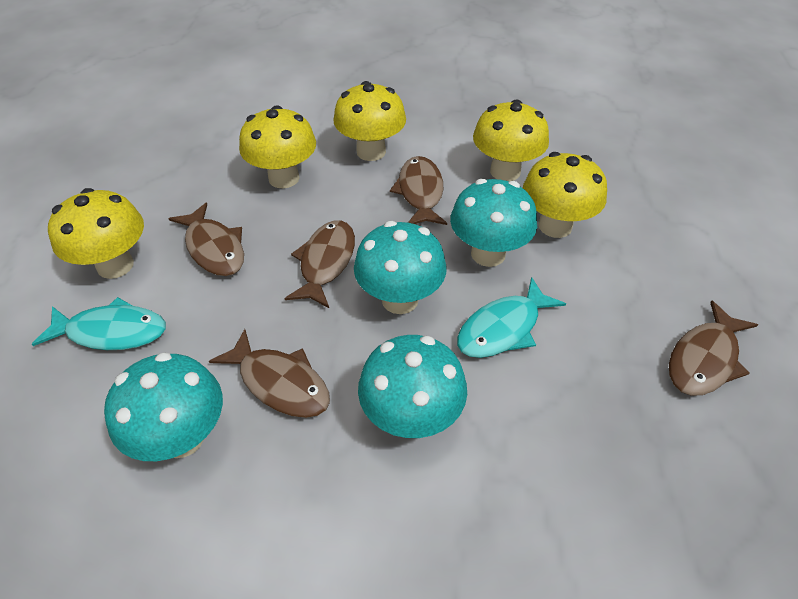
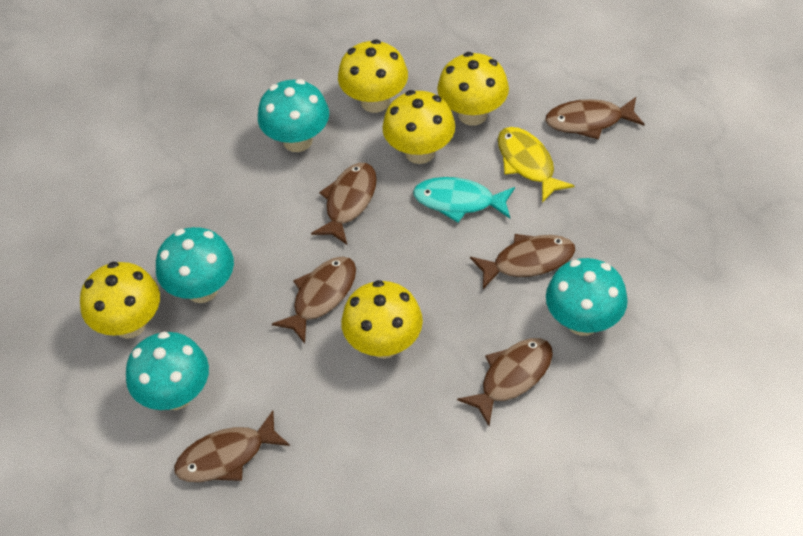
brown fish: [168,203,244,276] [209,329,330,418] [285,220,355,308] [390,156,447,225] [669,300,758,396] = 5 -> [174,411,290,482] [272,257,356,344] [311,163,377,245] [457,338,553,426] [470,234,575,289] [545,97,644,140] = 6
turquoise fish: [32,297,166,350] [457,277,566,358] = 2 -> [413,177,515,222] = 1
yellow fish: none = 0 -> [498,127,575,203] = 1

